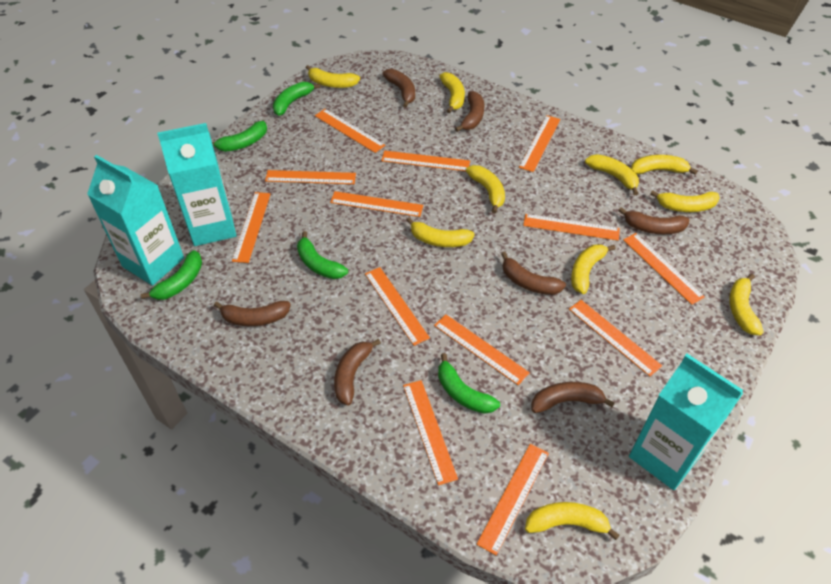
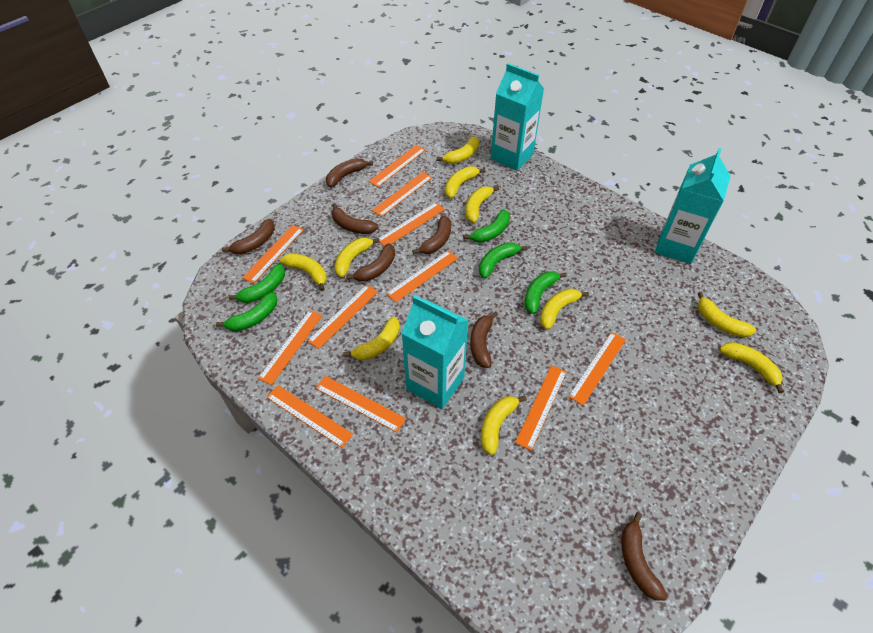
orange ruler: [232,192,271,263] [265,170,356,184] [315,109,385,153] [330,191,423,217] [365,267,430,346] [381,150,470,171] [403,380,458,485] [434,314,530,385] [476,444,549,555] [519,115,560,172] [523,214,620,241] [569,300,662,376] [623,233,705,305] = 13 -> [242,225,304,284] [258,310,323,385] [267,385,353,448] [308,285,378,349] [316,376,406,432] [368,145,425,187] [372,172,432,217] [379,202,445,246] [386,250,458,303] [515,365,567,451] [568,332,626,406] = 11

